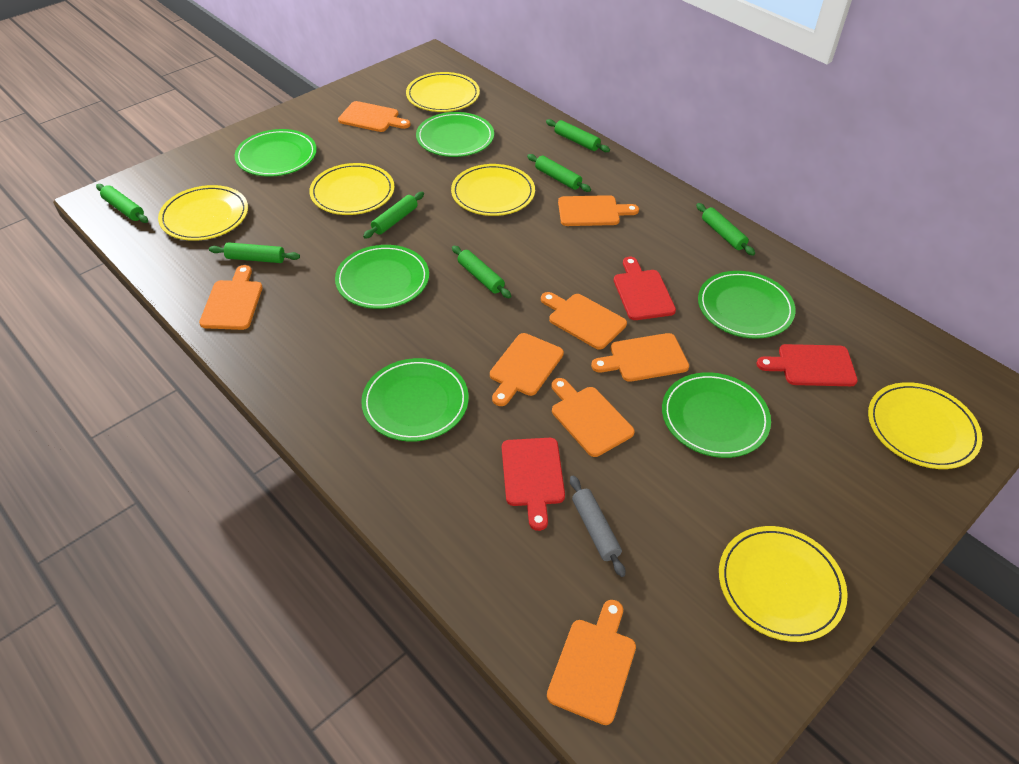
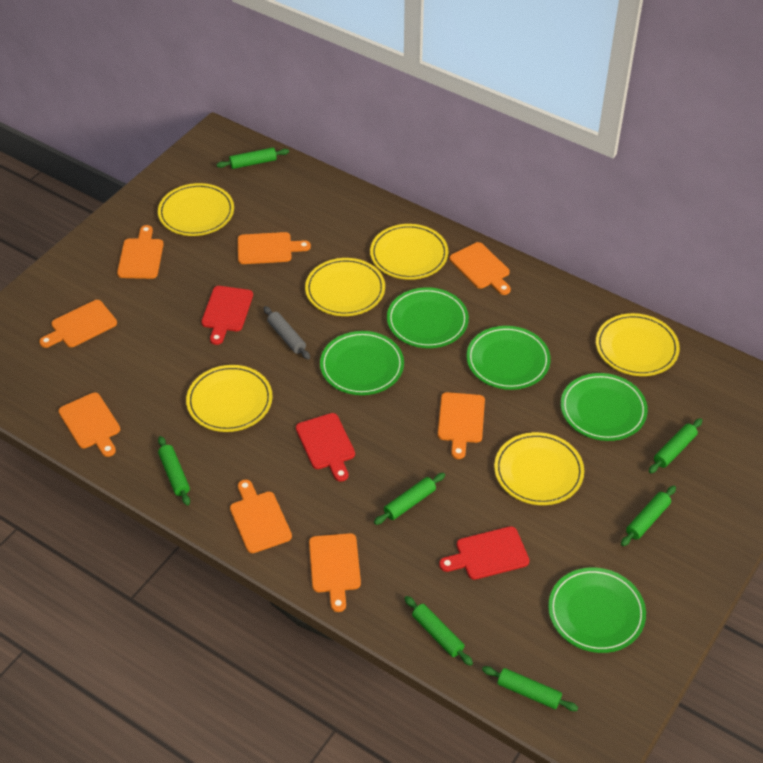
green plate: [235,129,317,177] [335,245,429,309] [361,358,469,442] [416,112,494,157] [662,372,771,458] [698,271,795,339] = 6 -> [320,331,404,395] [387,287,469,348] [466,326,551,390] [548,567,646,653] [561,373,648,441] = 5

